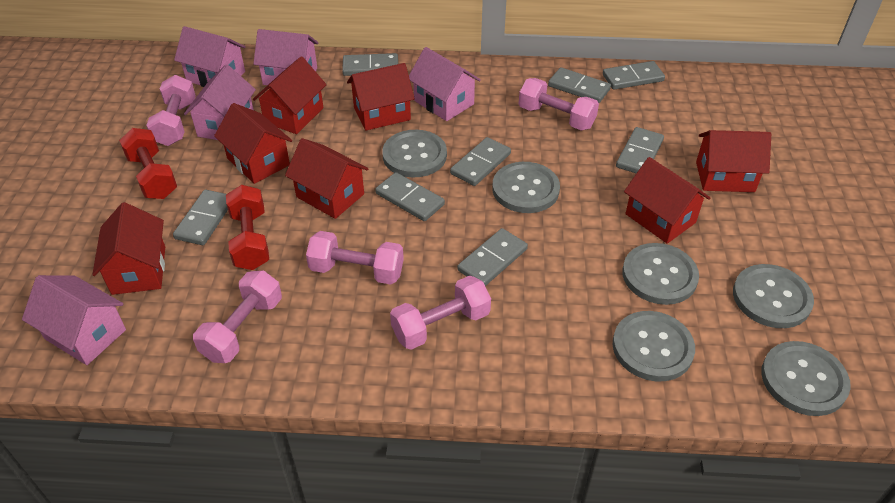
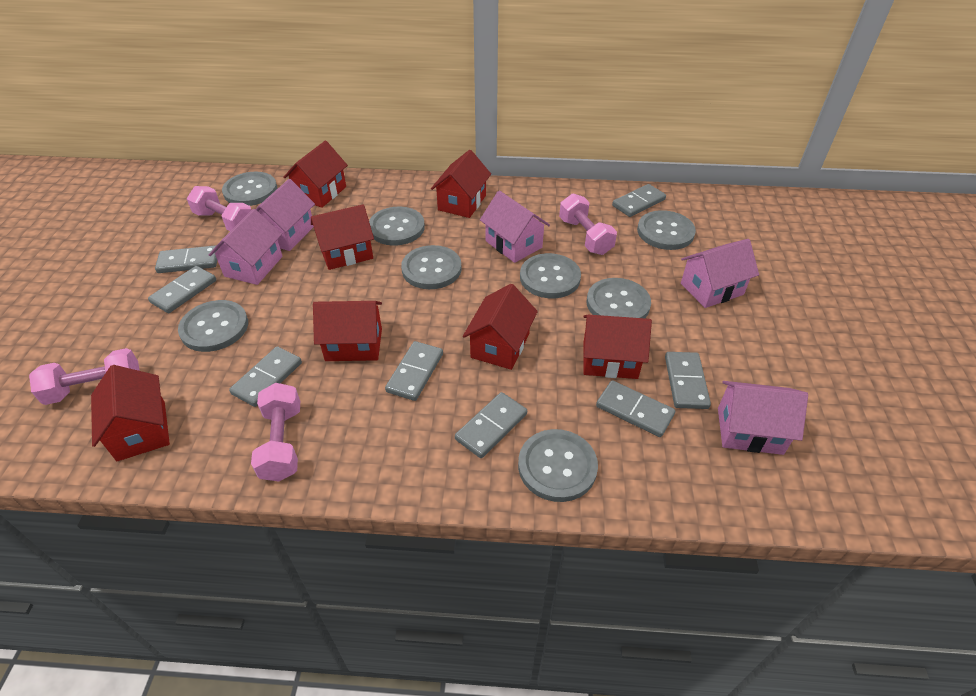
grey button: [382,130,447,178] [492,162,560,213] [613,311,695,382] [622,243,699,305] [733,264,814,328] [761,341,851,416] = 6 -> [178,300,248,352] [222,172,277,206] [369,207,425,246] [401,245,462,289] [518,429,598,502] [520,253,581,298] [587,278,651,318] [637,210,696,250] = 8
pink dumbbell: [146,75,196,146] [193,270,282,363] [306,231,404,285] [390,276,491,350] [519,78,599,130] = 5 -> [29,348,140,405] [187,186,251,231] [251,383,300,482] [559,193,617,255] = 4
red dumbbell: [119,128,177,199] [226,185,269,270] = 2 -> none = 0

